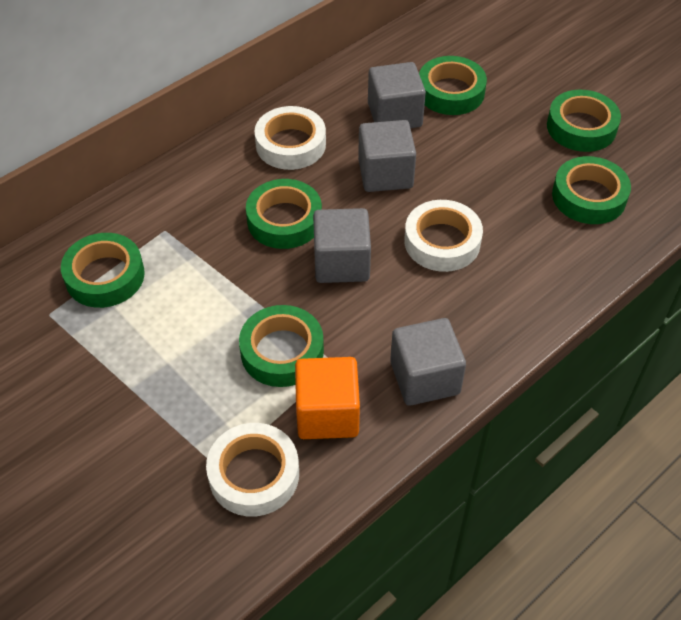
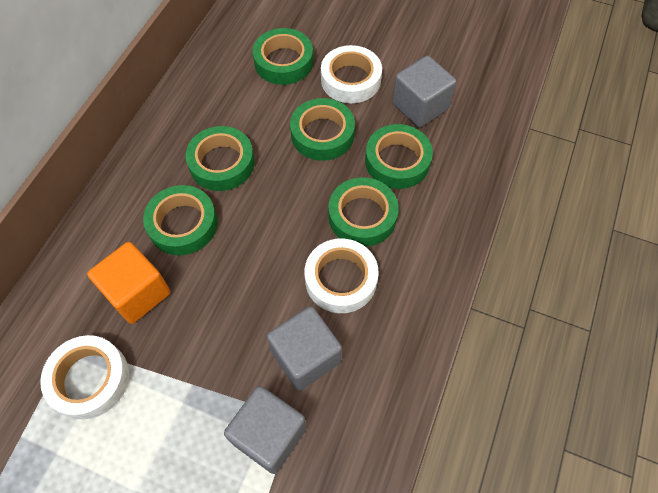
grey cube: [313,208,371,283] [358,120,416,192] [368,62,426,128] [390,318,466,406] = 4 -> [224,386,306,474] [267,306,342,391] [392,56,456,128] = 3

